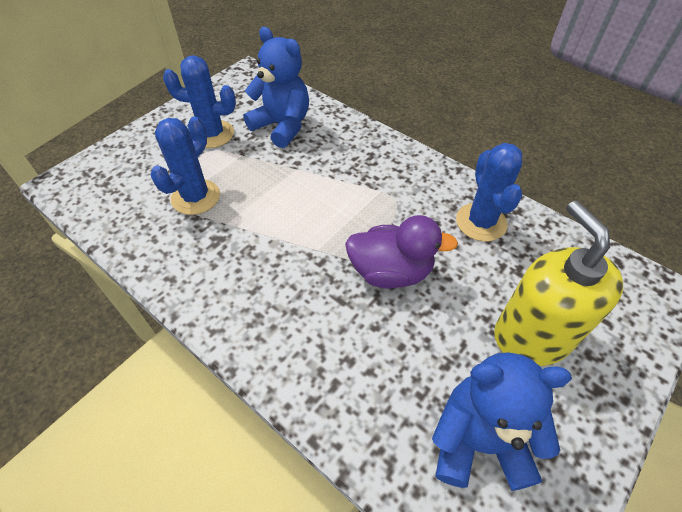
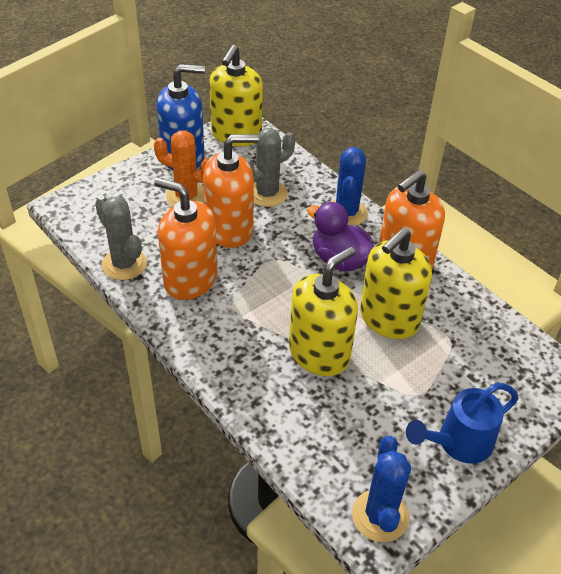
blue cactus: [150,117,220,215] [163,55,236,148] [456,143,523,241] = 3 -> [332,147,368,225] [352,436,411,542] = 2
blue soap dispenser: none = 0 -> [156,64,205,171] = 1
blue teddy bear: [243,27,309,148] [432,352,572,491] = 2 -> none = 0
blue watering can: none = 0 -> [406,383,519,464] = 1
grey cactus: none = 0 -> [95,196,147,280] [245,128,295,207] = 2
orange cactus: none = 0 -> [154,130,209,206] = 1
orange soap dispenser: none = 0 -> [154,178,217,300] [203,134,259,248] [379,170,445,269] = 3
yellow soap dispenser: [494,201,623,366] = 1 -> [209,45,263,146] [289,247,358,376] [360,228,432,339] = 3

